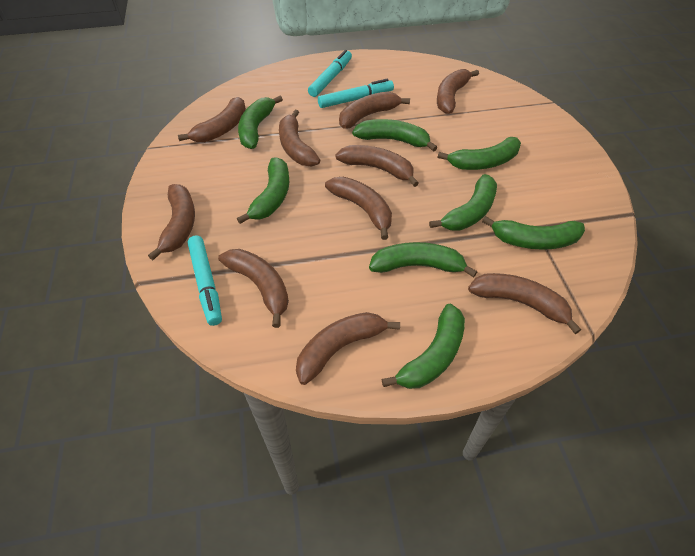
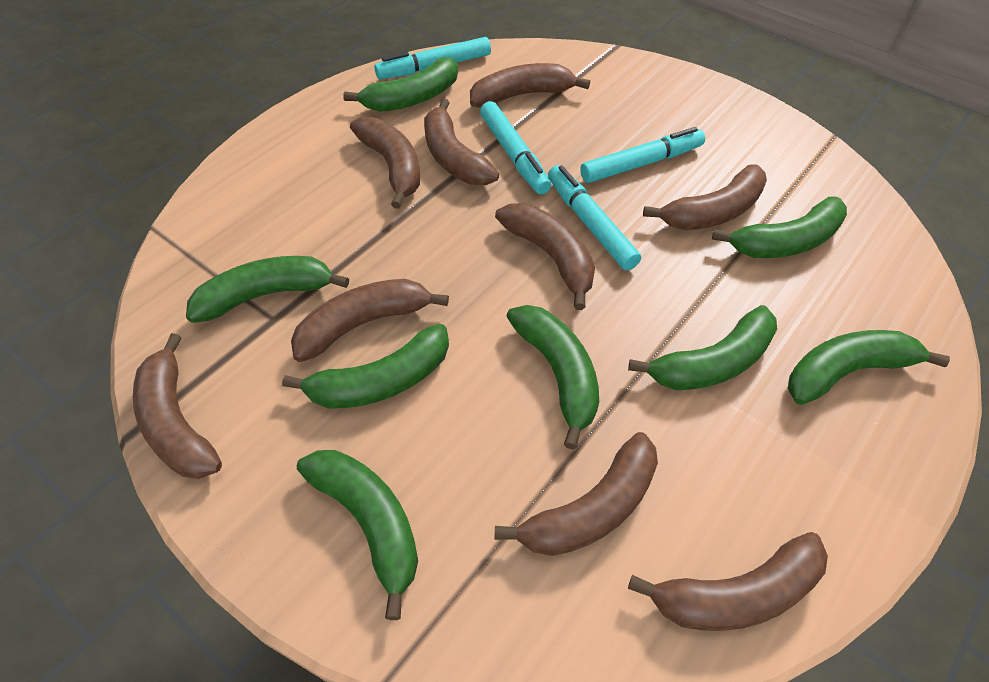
brown banana: [148,184,195,260] [178,97,246,143] [218,249,289,328] [279,110,320,166] [296,312,400,385] [325,177,392,240] [335,145,419,187] [339,91,410,129] [437,69,479,114] [468,273,581,334] = 10 -> [133,333,222,479] [291,279,449,362] [350,117,420,209] [424,99,499,185] [470,63,590,108] [494,432,658,556] [495,203,595,310] [628,532,828,631] [643,164,767,230] = 9
turquoise marker: [187,235,222,326] [308,50,352,97] [318,79,394,108] = 3 -> [374,37,491,79] [480,101,551,195] [548,165,641,270] [580,127,705,183] = 4

